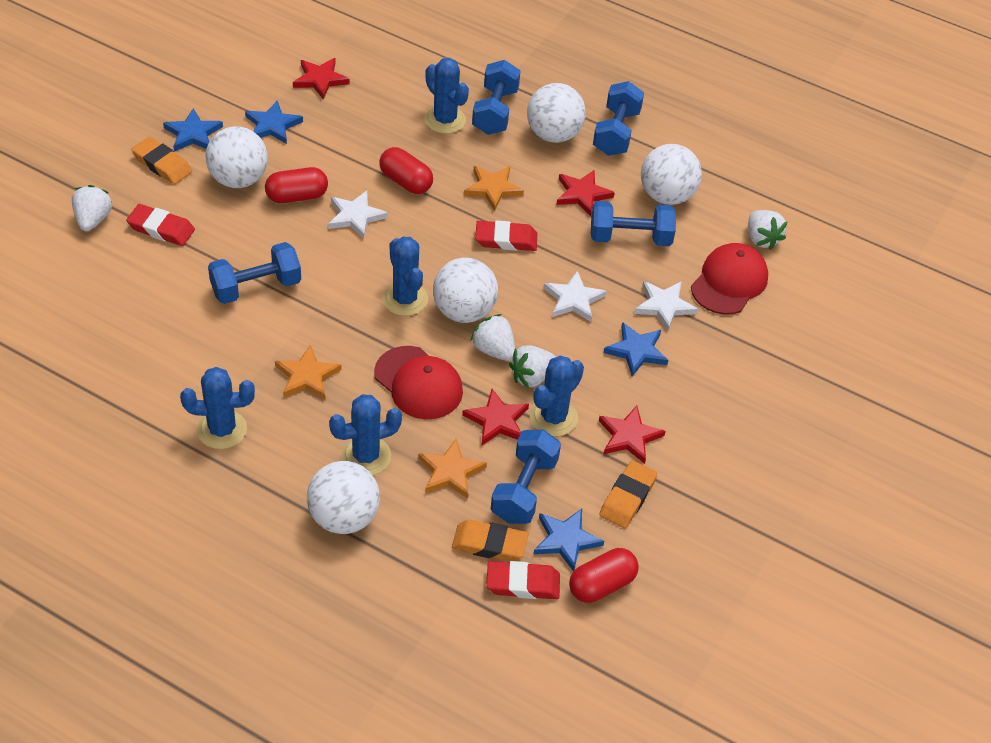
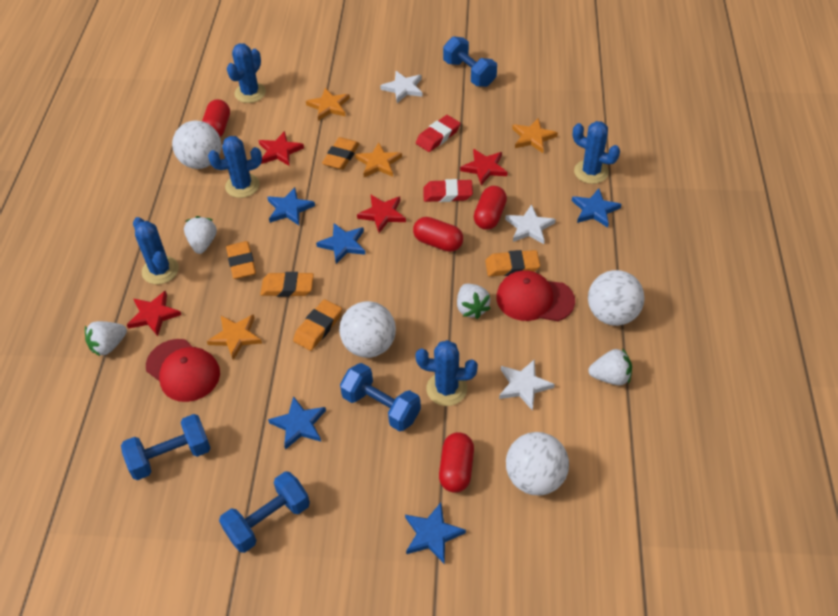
blue dumbbell: [208,242,301,304] [472,60,521,135] [491,429,561,524] [591,201,676,246] [593,81,644,156] = 5 -> [121,414,210,480] [219,471,310,553] [340,363,421,431] [443,36,497,87] = 4
blue star: [163,108,223,152] [245,101,303,144] [534,509,604,571] [604,322,669,376] = 4 -> [267,187,315,225] [268,396,326,450] [316,223,365,264] [405,503,466,564] [572,188,621,228] = 5
orange eraser: [131,137,192,184] [452,520,529,561] [599,461,657,528] = 3 -> [226,241,256,279] [260,272,314,297] [293,299,342,351] [322,137,360,170] [485,250,540,276] = 5
orange star: [275,345,342,399] [418,439,487,499] [464,166,524,211] = 3 -> [207,314,262,360] [306,88,350,121] [355,142,402,177] [512,118,558,153] = 4
red capsule: [265,167,328,203] [379,147,433,194] [569,548,639,603] = 3 -> [202,99,230,137] [413,217,463,252] [439,432,474,493] [474,186,507,230] = 4
red eraser: [126,204,195,246] [475,220,537,251] [486,561,560,599] = 3 -> [416,115,461,152] [423,179,473,202] = 2
white ball: [205,126,268,188] [307,461,380,534] [433,258,498,323] [527,83,586,143] [641,144,702,205] = 5 -> [172,121,221,169] [339,301,396,358] [506,432,569,495] [588,270,644,326] = 4

